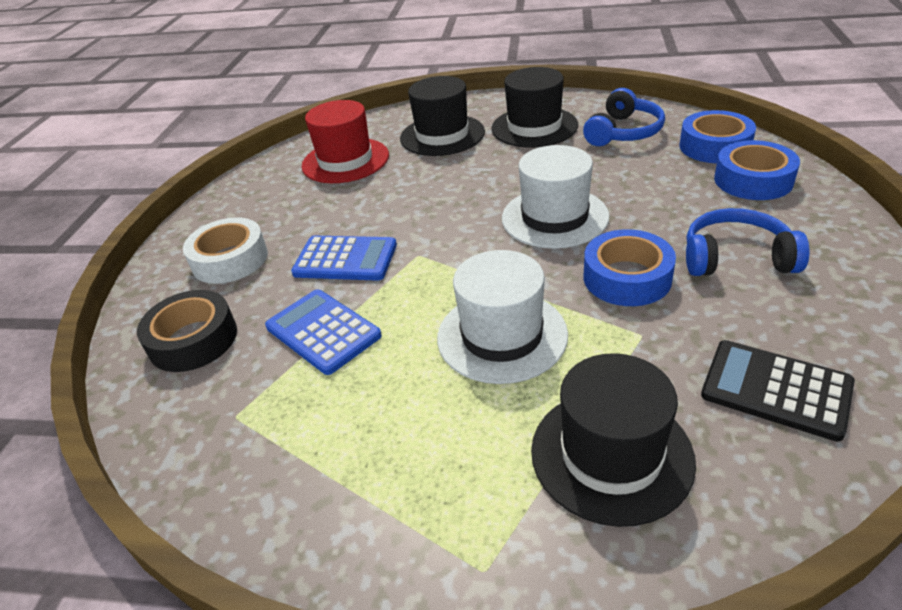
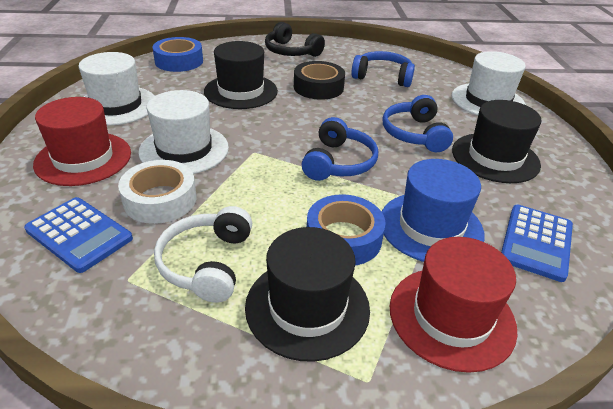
black calculator: [701,340,855,442] = 1 -> none = 0
black headphones: none = 0 -> [265,22,325,57] = 1
blue hat: none = 0 -> [382,159,485,262] = 1
blue headphones: [583,88,665,146] [686,208,809,276] = 2 -> [302,117,378,181] [351,51,415,87] [382,95,453,152] = 3
blue tape: [584,229,676,306] [679,110,756,163] [714,140,800,200] = 3 -> [152,37,203,72] [307,194,386,265] = 2
red hat: [301,100,389,183] = 1 -> [33,97,131,186] [390,237,518,373] = 2
white hat: [437,250,568,384] [502,145,610,249] = 2 -> [78,52,155,126] [138,90,229,174] [452,51,526,115] = 3
white headphones: none = 0 -> [154,206,252,303] = 1

